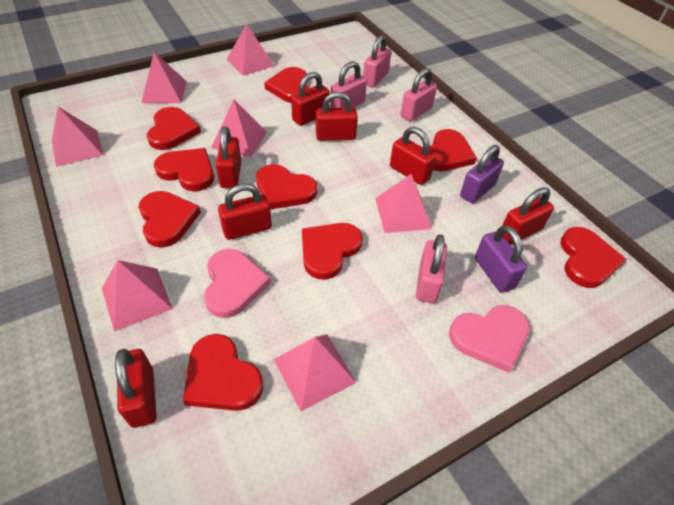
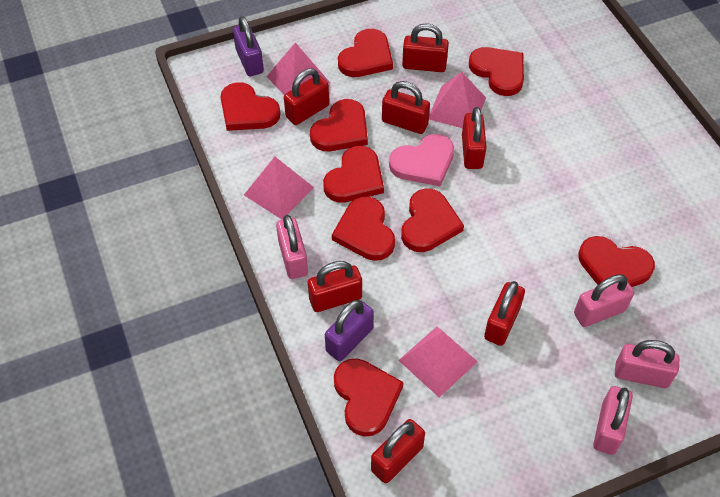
pink heart: [204,249,271,318] [449,305,530,373] = 2 -> [389,134,454,186] = 1
pink pyramid: [52,107,104,167] [102,260,173,332] [141,52,187,103] [211,100,267,157] [226,24,275,76] [274,334,356,411] [375,174,432,233] = 7 -> [244,157,314,220] [266,43,330,95] [398,327,478,397] [429,72,486,128] = 4

